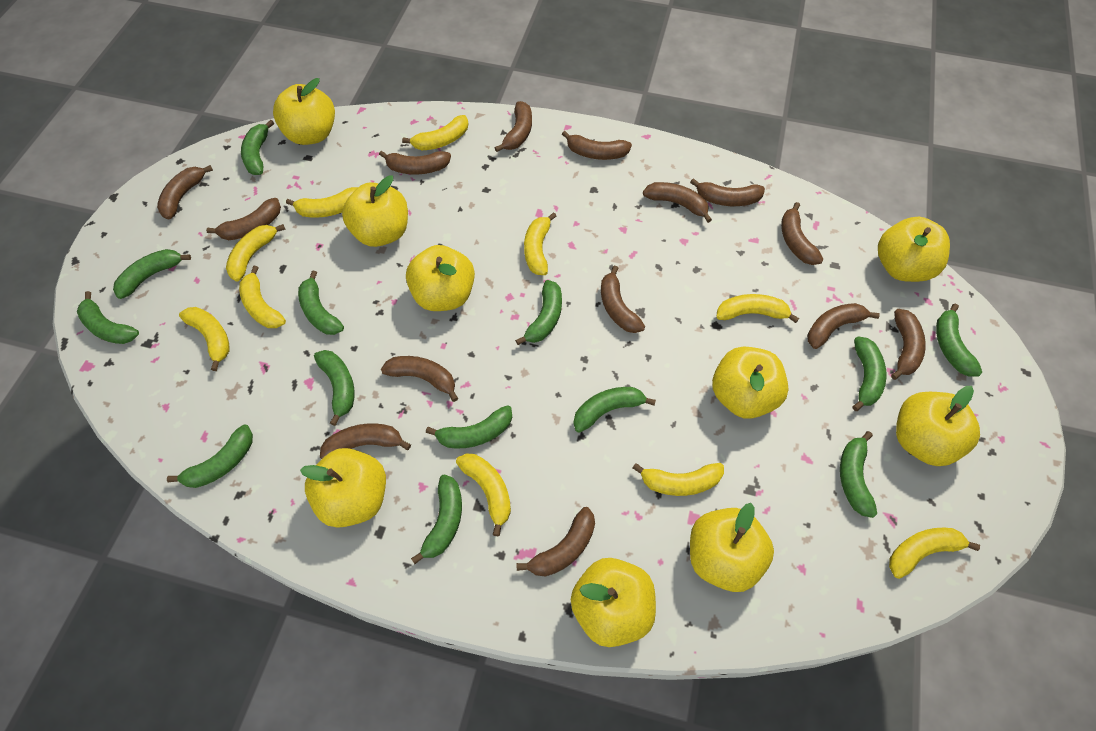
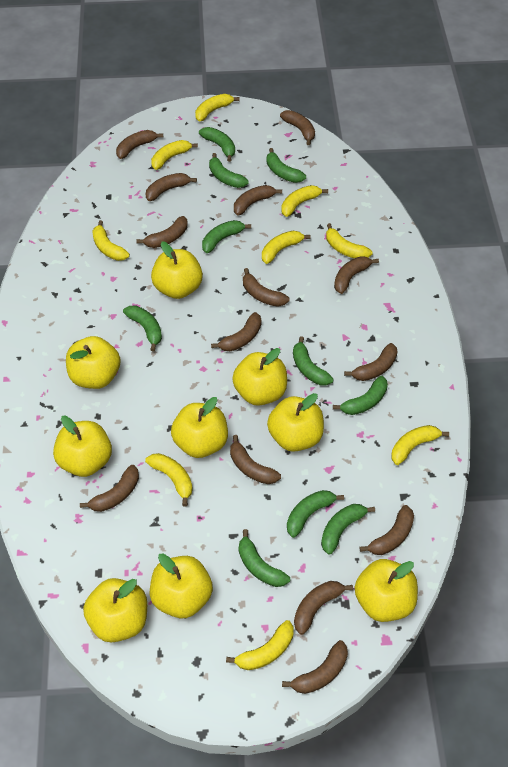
green banana: [77,291,139,344] [113,249,191,299] [167,425,253,488] [241,120,274,175] [298,270,344,335] [314,350,355,426] [411,474,462,564] [426,405,512,449] [515,280,562,345] [573,387,656,433] [840,431,877,518] [852,336,886,411] [936,303,982,377] = 13 -> [123,305,162,351] [199,127,235,162] [202,220,251,253] [209,153,249,188] [239,529,290,587] [266,148,306,183] [287,490,344,538] [293,336,334,385] [321,504,375,555] [333,376,388,415] = 10
yellow banana: [179,307,230,371] [226,224,286,282] [239,266,286,328] [286,187,358,218] [402,115,468,150] [456,453,511,536] [524,212,557,275] [632,463,724,496] [716,294,799,323] [889,527,980,579] = 10 -> [92,220,130,261] [145,453,193,506] [151,140,198,170] [195,94,239,122] [226,620,294,670] [262,231,311,264] [281,185,328,217] [326,223,373,258] [391,425,449,465] = 9

